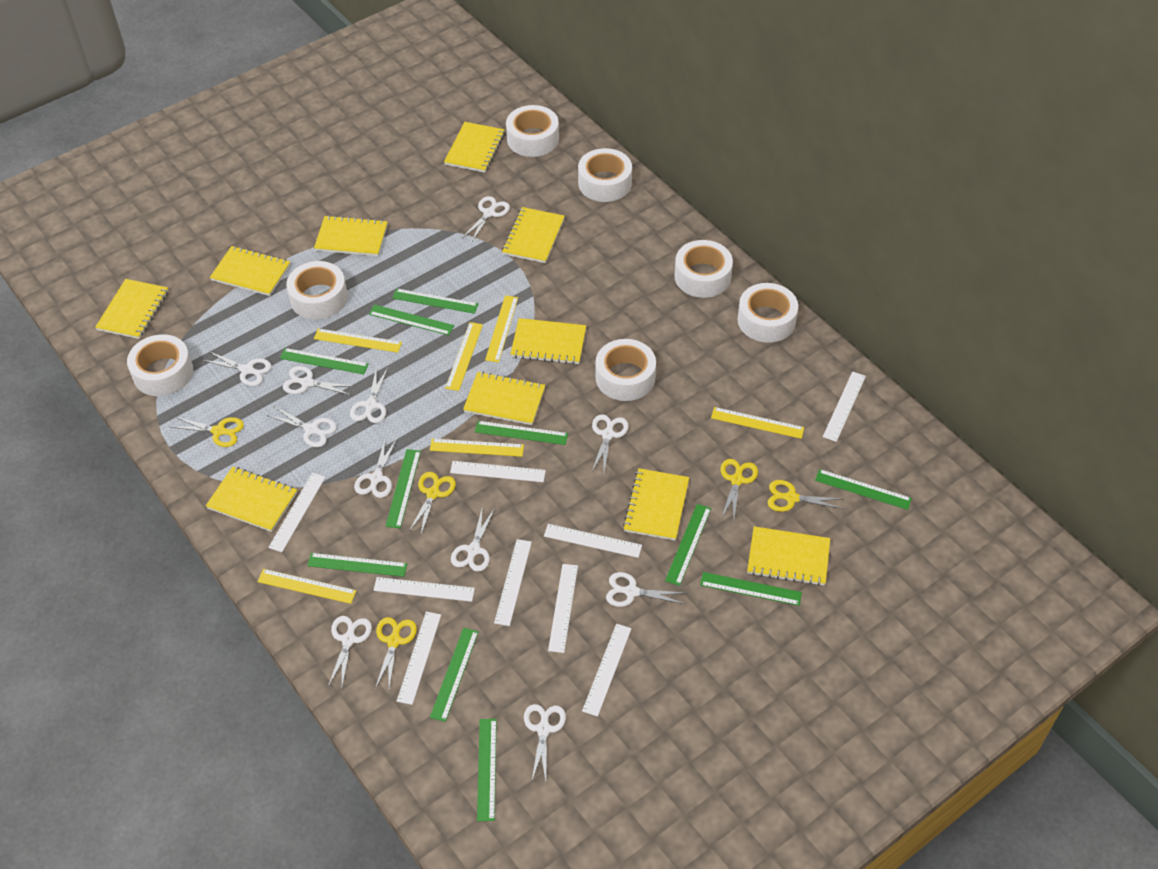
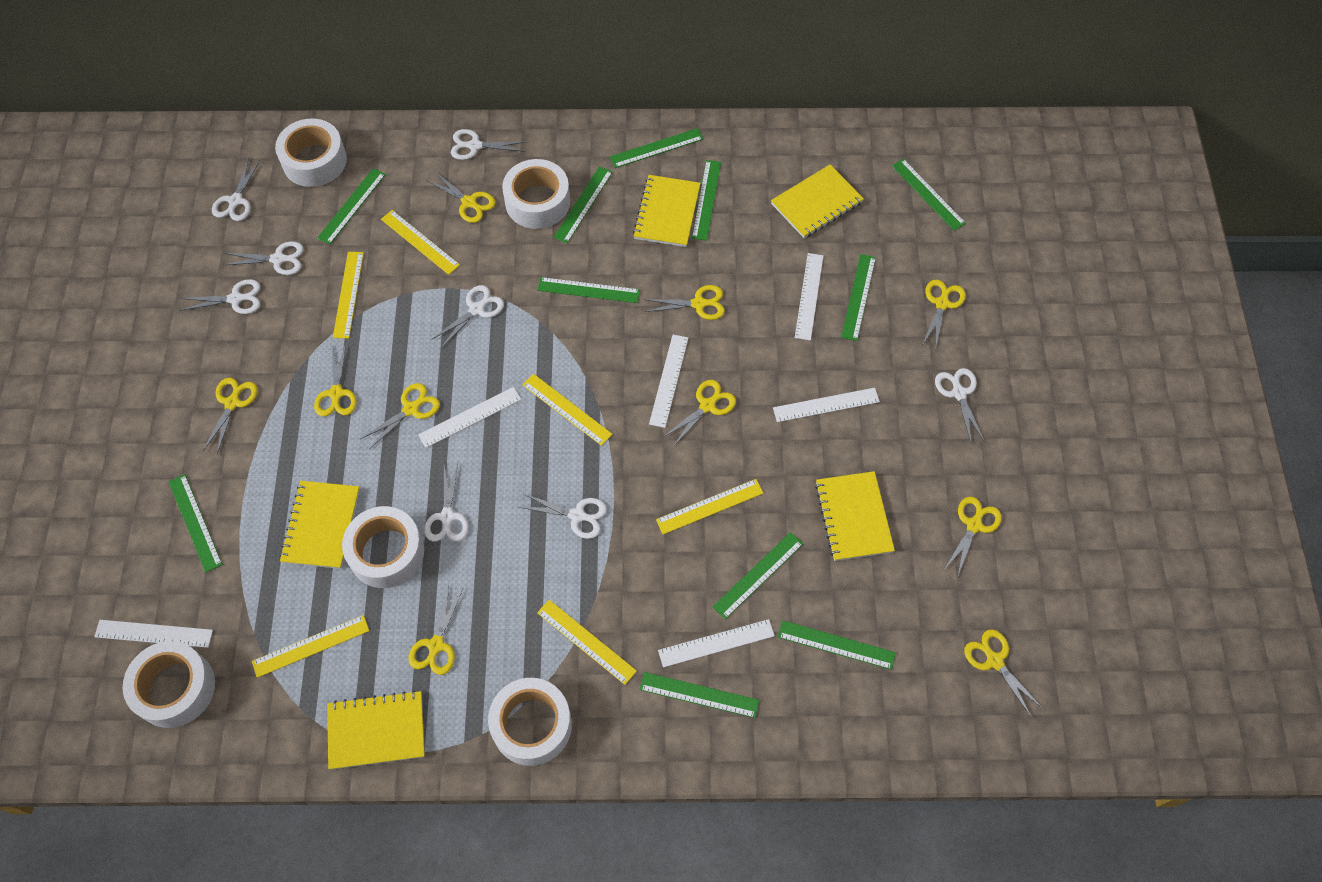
white ruler: [268,473,326,552] [373,577,475,602] [397,612,441,705] [450,461,546,482] [494,539,532,626] [544,524,642,558] [548,564,578,653] [582,624,632,717] [823,372,866,442] = 9 -> [94,620,213,648] [418,387,521,448] [649,335,688,428] [658,619,775,668] [773,388,880,422] [795,253,823,341] = 6
white scissors: [202,351,272,386] [267,406,337,447] [283,366,355,395] [328,616,372,687] [350,367,388,423] [354,439,397,498] [451,506,495,572] [462,196,510,243] [524,704,566,783] [592,414,629,472] [606,572,685,607] = 11 -> [179,279,260,314] [212,158,260,221] [224,241,304,275] [424,463,469,542] [431,285,504,348] [451,129,526,160] [519,493,607,539] [935,368,985,442] = 8
white tape: [127,334,193,396] [286,261,348,320] [506,105,559,157] [578,148,632,202] [596,339,656,401] [675,240,733,298] [738,283,798,343] = 7 -> [123,641,215,728] [275,118,347,187] [342,506,424,588] [488,678,572,766] [502,159,570,229] = 5
yellow notebook: [95,279,168,339] [206,467,297,532] [210,246,290,296] [314,215,388,256] [444,122,505,173] [463,372,545,425] [502,207,565,263] [510,318,586,365] [623,468,689,541] [747,526,830,586] = 10 -> [280,481,360,569] [327,690,425,770] [633,175,701,247] [771,165,864,238] [815,471,895,561] = 5
yellow scissors: [172,417,244,447] [375,617,417,689] [408,472,456,534] [721,459,758,519] [768,480,844,512] = 5 -> [203,378,258,454] [314,344,357,416] [361,383,440,448] [408,586,463,675] [426,171,495,223] [643,285,725,320] [663,380,736,447] [923,280,966,350] [944,497,1002,578] [964,629,1043,718] = 10

